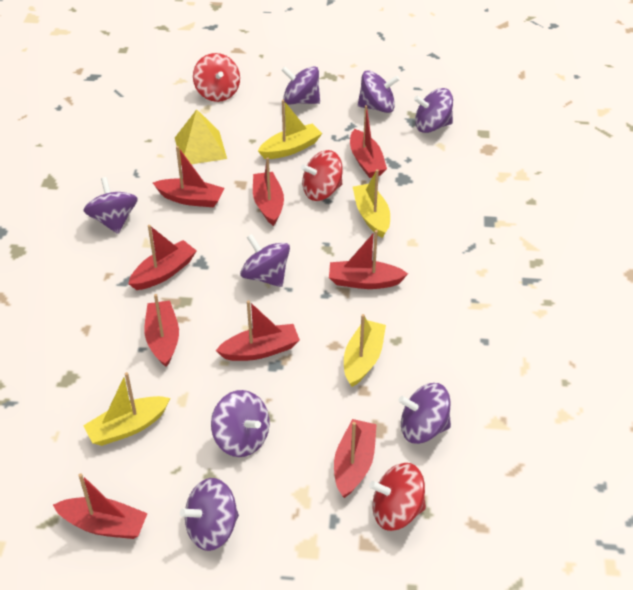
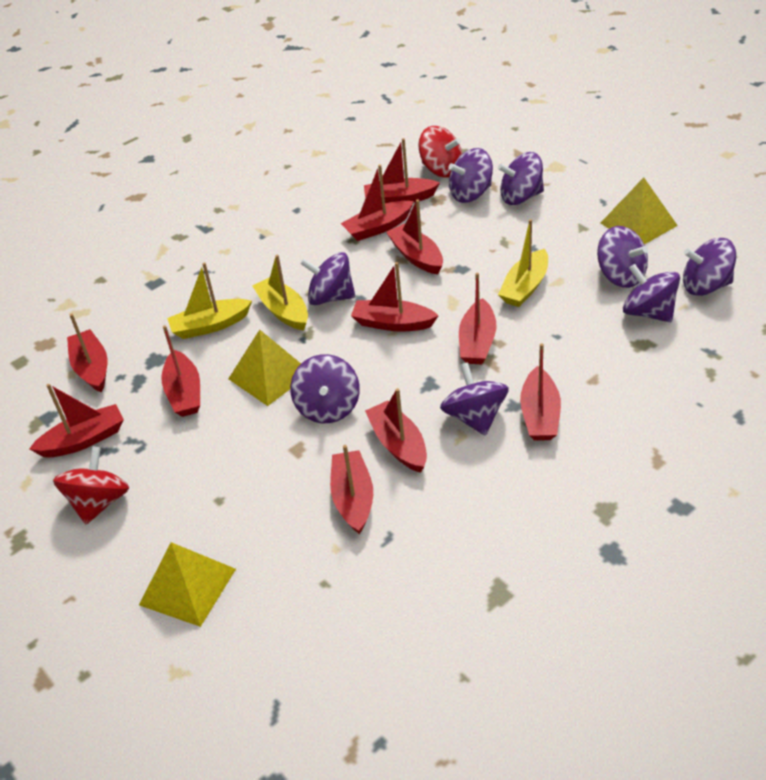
red boat: [53,473,148,539] [128,225,197,290] [144,294,179,367] [153,146,224,207] [216,301,300,361] [253,157,284,226] [329,230,408,289] [334,419,377,498] [350,105,387,178] = 9 -> [29,384,124,457] [67,314,107,393] [161,325,200,417] [330,445,373,534] [341,164,414,241] [351,262,439,332] [364,138,440,203] [365,388,427,473] [386,200,443,274] [459,273,496,365] [520,343,561,441] = 11
red spinning top: [193,53,240,102] [301,150,343,201] [369,463,426,531] = 3 -> [53,446,129,525] [418,126,462,178] = 2
yellow boat: [83,372,170,446] [258,100,322,159] [344,314,386,387] [353,169,390,238] = 4 -> [167,262,252,339] [252,255,308,331] [498,219,548,307] = 3
yellow pyramid: [175,109,227,166] = 1 -> [139,542,236,627] [228,330,301,406] [601,177,678,244] = 3

